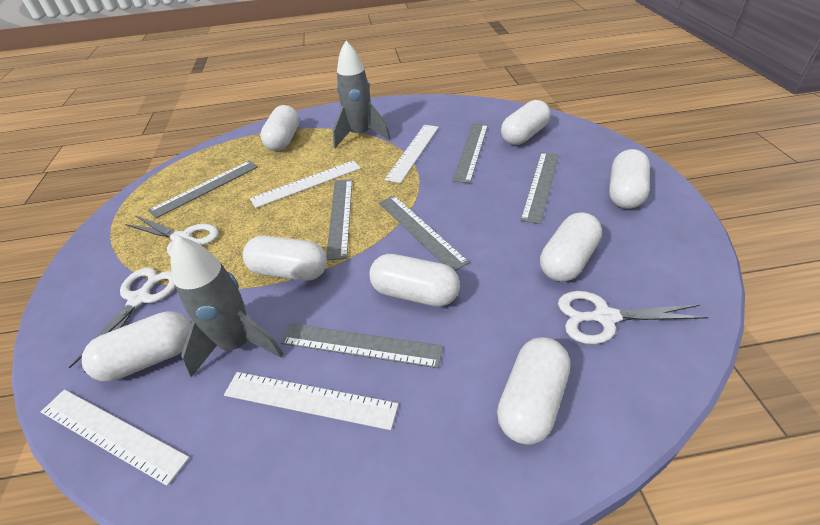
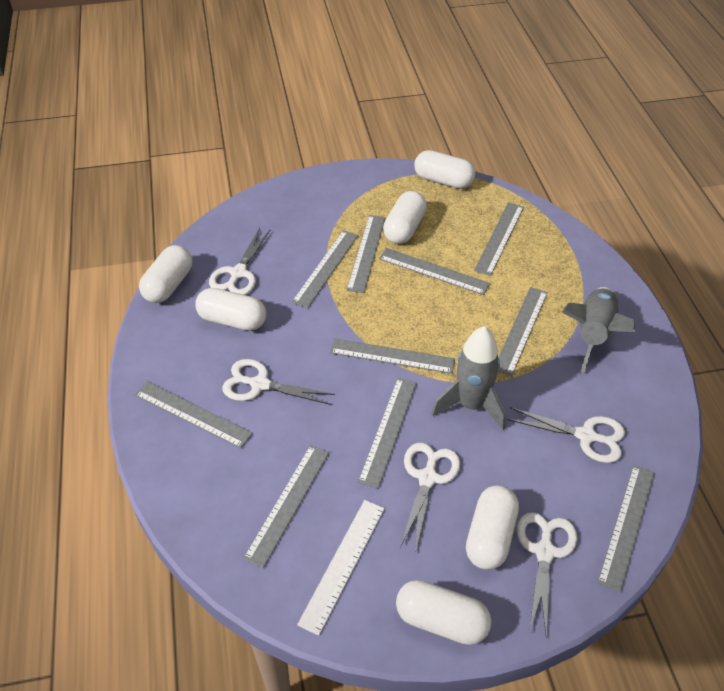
grey ruler: [148,161,258,218] [281,323,443,368] [326,179,352,260] [379,196,469,271] [453,124,488,183] [520,152,559,224] = 6 -> [135,381,253,448] [243,445,329,568] [292,230,358,308] [330,338,455,374] [347,215,385,293] [358,378,417,488] [379,248,490,295] [474,202,524,276] [498,287,548,376] [597,465,655,592] = 10
white capsule: [82,311,191,382] [243,236,327,281] [260,105,299,151] [369,254,460,307] [497,337,571,445] [501,100,550,145] [540,212,602,282] [609,149,650,209] = 8 -> [139,245,192,303] [195,288,266,331] [383,191,427,244] [396,580,491,645] [414,150,475,189] [466,485,519,570] = 6
white ruler: [41,389,190,486] [224,372,398,430] [250,160,361,208] [384,125,439,183] = 4 -> [297,500,385,636] = 1
white scissors: [69,267,176,372] [125,216,219,257] [558,291,709,344] = 3 -> [209,228,271,295] [222,359,335,405] [400,443,460,549] [507,407,625,463] [517,512,577,636] = 5

